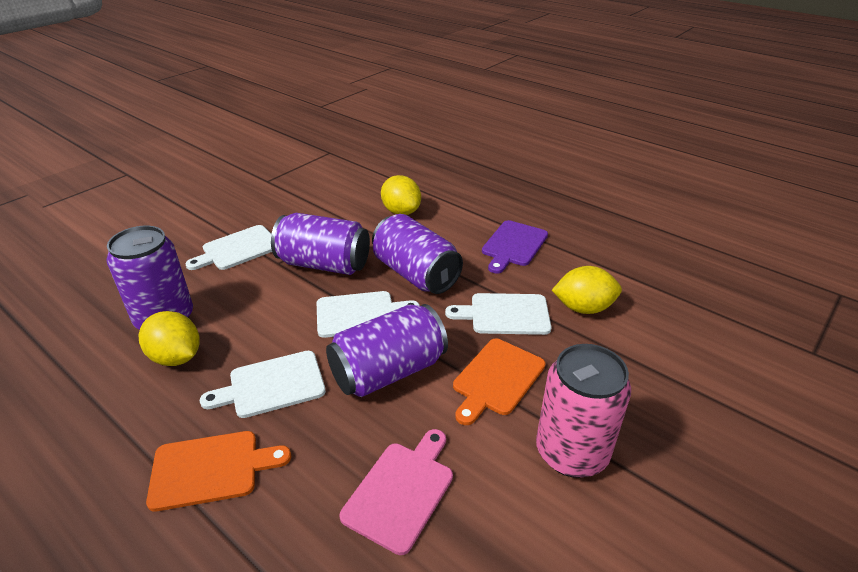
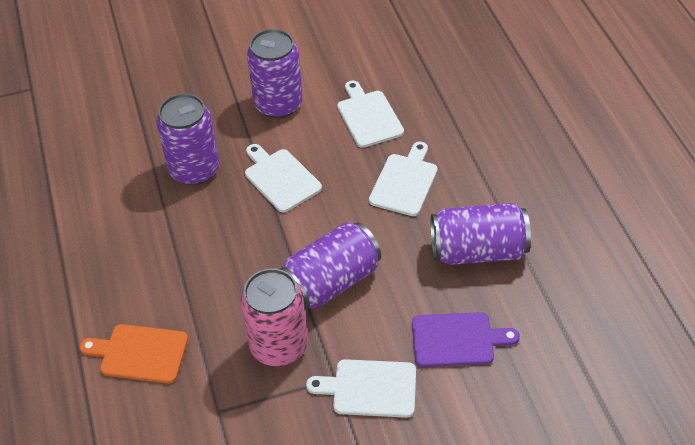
orange cutting board: [146,431,291,512] [453,338,545,425] = 2 -> [80,324,188,383] = 1
pink cutting board: [340,429,453,555] = 1 -> none = 0
yellow lemon: [139,311,200,366] [381,175,421,215] [552,266,622,314] = 3 -> none = 0

